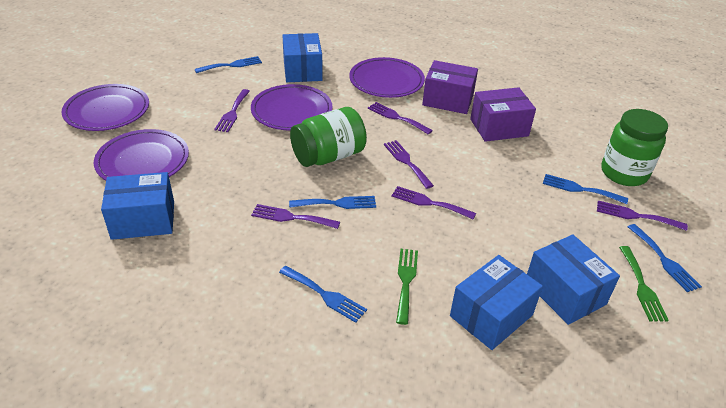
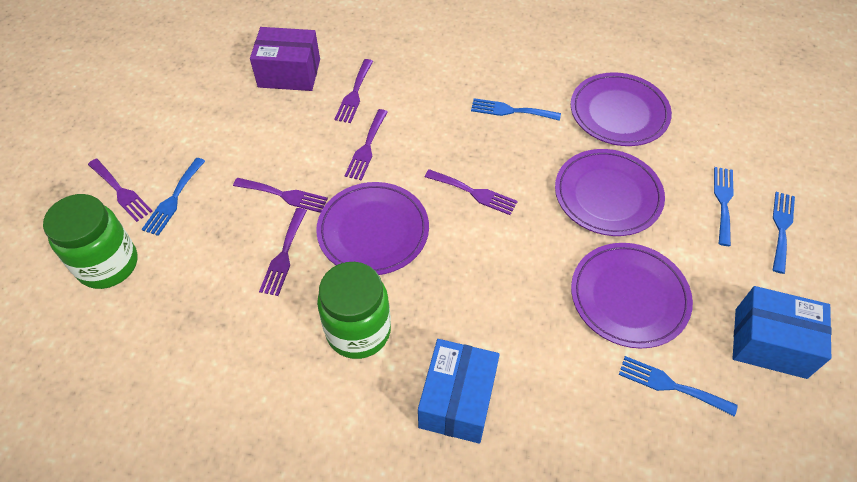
blue box: [101,172,174,240] [282,33,322,82] [450,255,543,350] [527,234,620,325] = 4 -> [418,339,500,444] [733,286,831,379] = 2
green fork: [396,249,418,325] [619,246,669,322] = 2 -> none = 0
purple box: [422,60,478,114] [470,87,536,142] = 2 -> [250,27,320,91] = 1

